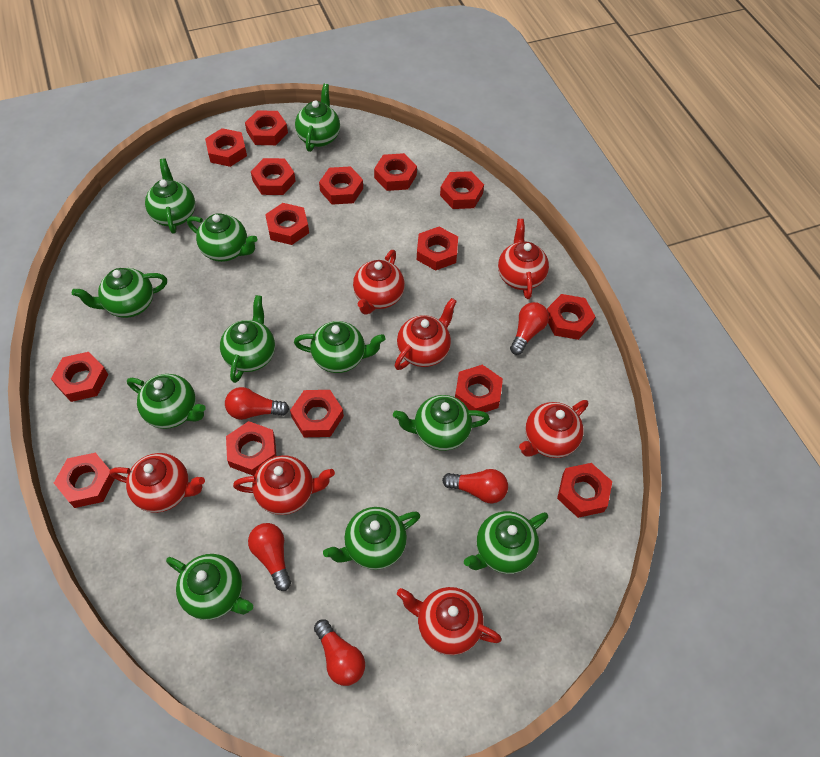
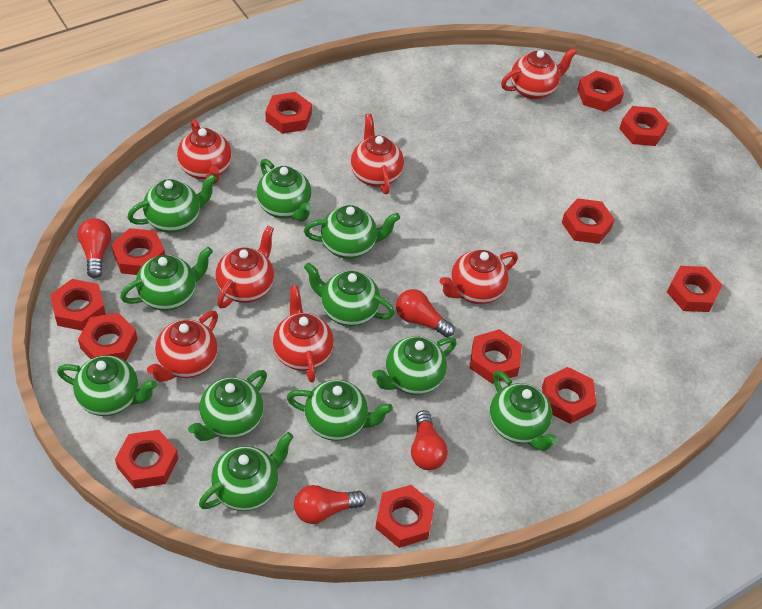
red light bulb: [225,387,289,420] [248,523,291,591] [314,619,365,686] [442,469,508,503] [510,302,549,355] = 5 -> [78,218,111,278] [294,485,366,524] [396,289,455,337] [411,410,448,470] = 4
red nut: [51,352,108,402] [54,453,115,508] [205,128,247,167] [226,421,276,476] [245,110,288,145] [251,158,296,195] [265,203,309,245] [290,390,344,437] [319,166,363,205] [374,153,417,191] [417,227,458,271] [440,171,484,209] [455,365,503,412] [547,294,596,340] [557,463,612,518] = 15 -> [50,279,106,331] [78,313,137,361] [111,228,165,275] [115,430,178,489] [266,92,312,134] [375,485,435,548] [470,329,522,384] [542,367,597,424] [562,198,615,244] [578,71,624,112] [619,106,669,146] [667,266,723,312] = 12

